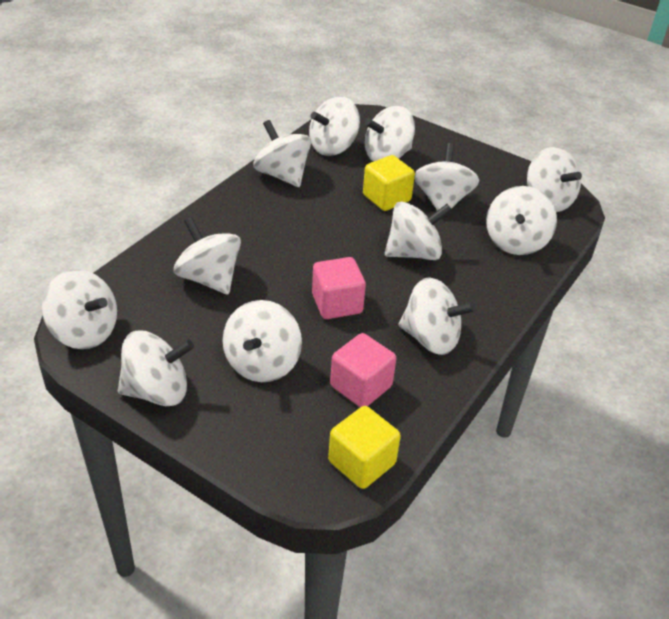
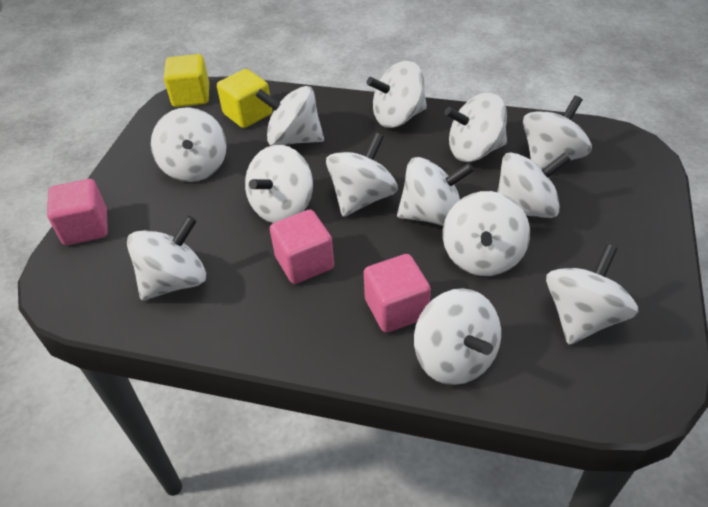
pink cube: [312,257,366,319] [330,333,396,407] = 2 -> [47,179,108,245] [270,210,334,284] [364,254,431,333] = 3
white spinning top: [42,270,117,349] [118,330,194,406] [174,217,241,295] [222,300,302,382] [253,120,311,187] [309,96,360,156] [364,106,415,162] [385,202,452,260] [398,277,476,355] [414,143,479,211] [486,186,557,255] [527,147,582,212] = 12 -> [127,216,206,300] [151,107,227,182] [245,145,313,223] [256,86,324,146] [326,133,398,217] [367,61,427,128] [397,157,474,226] [414,288,501,385] [443,191,530,276] [445,92,507,162] [497,152,571,218] [523,96,592,170] [546,244,639,345] = 13

